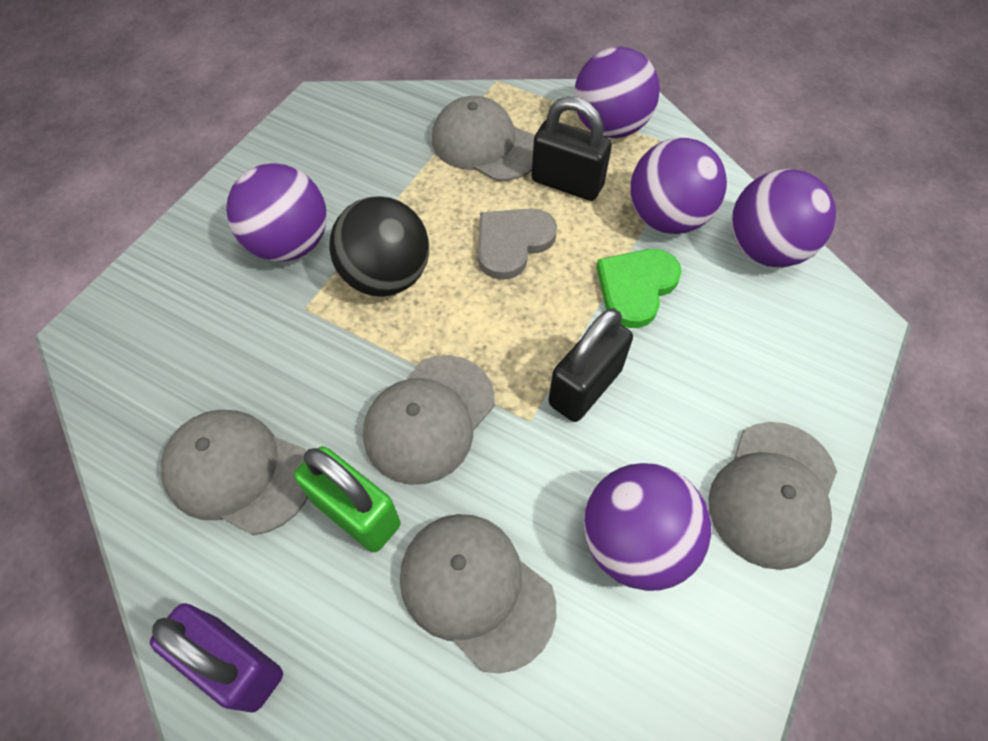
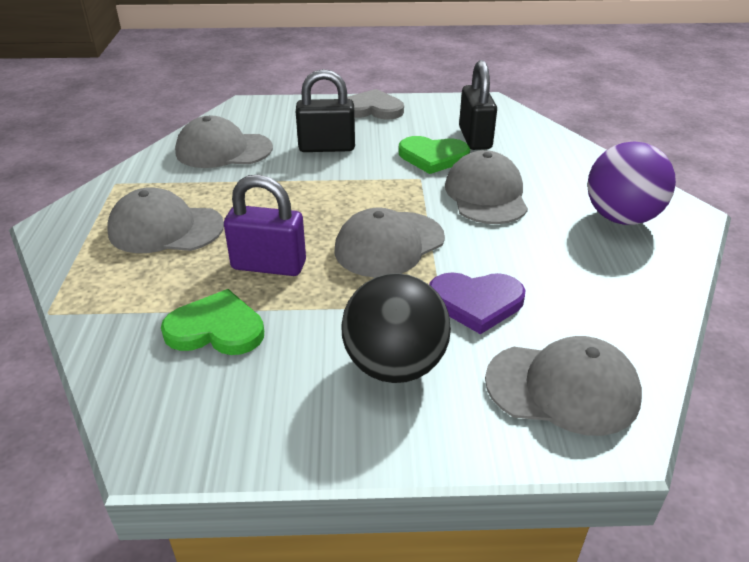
green heart: [596,249,682,328] = 1 -> [161,289,264,355] [399,136,470,174] = 2
green padlock: [294,446,401,552] = 1 -> none = 0
purple ball: [226,163,327,262] [574,47,660,138] [584,463,711,591] [630,137,727,234] [731,169,836,267] = 5 -> [587,142,676,225] = 1
purple heart: none = 0 -> [429,272,526,334] = 1

